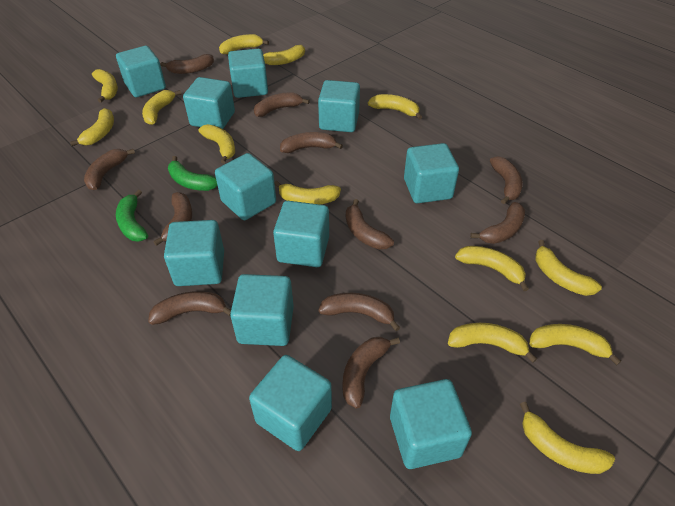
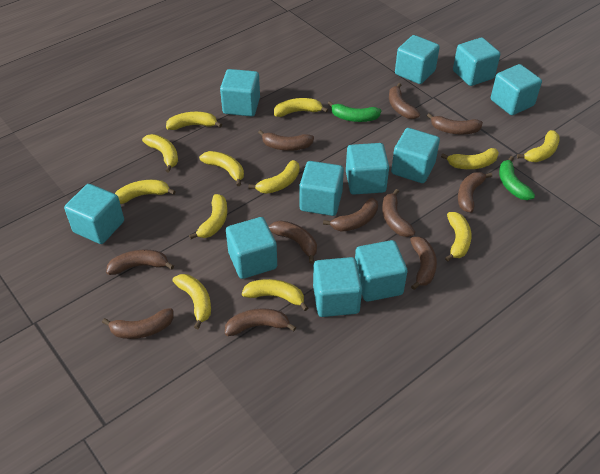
yellow banana: [70,108,114,146] [92,69,118,103] [142,90,181,125] [198,124,235,164] [219,34,269,54] [263,45,305,65] [274,181,341,204] [368,94,422,120] [448,323,537,363] [455,246,529,291] [520,402,615,474] [529,324,621,365] [535,240,602,296] = 13 -> [115,180,176,204] [142,134,178,173] [166,112,222,130] [172,274,211,329] [189,194,227,239] [199,151,244,186] [242,279,308,311] [249,160,300,194] [274,98,328,117] [441,148,499,169] [445,212,472,262] [517,130,560,162] = 12

